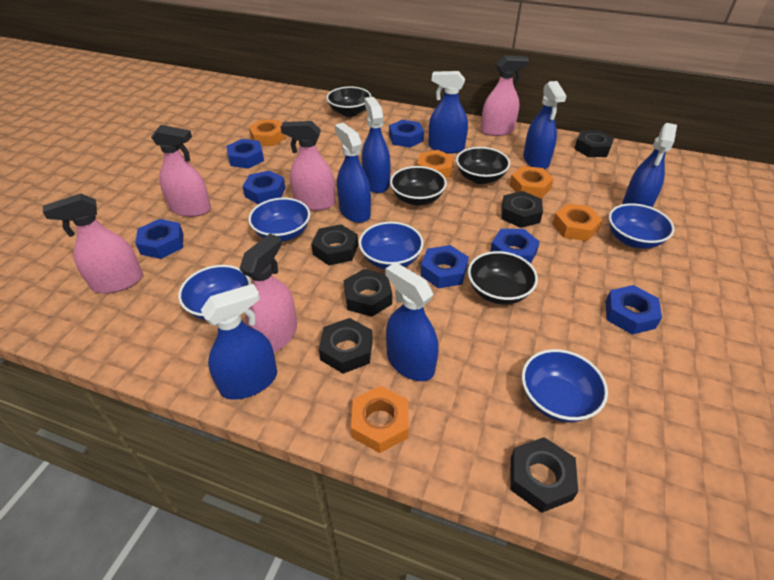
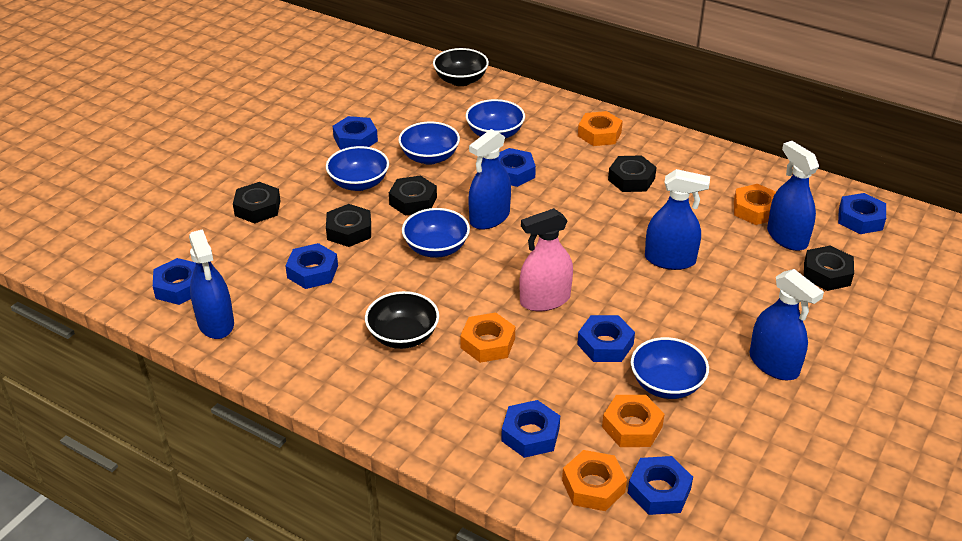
black bowl: [326,87,371,117] [390,166,447,206] [456,147,510,184] [468,251,538,305] = 4 -> [365,291,439,349] [433,48,489,86] = 2
black nut: [311,224,358,265] [319,318,373,374] [344,269,392,317] [501,191,543,228] [510,437,578,513] [574,130,614,157] = 6 -> [233,182,281,224] [326,204,371,247] [389,175,437,216] [608,155,657,192] [804,245,854,291] = 5
blue nut: [135,219,183,259] [226,139,264,169] [242,170,286,204] [389,120,424,148] [420,245,469,288] [490,229,540,264] [605,285,662,335] = 7 -> [153,258,196,305] [285,243,338,289] [333,116,378,150] [498,148,536,187] [501,400,560,458] [577,315,635,362] [628,456,693,515] [838,193,886,234] = 8
blue spray bottle: [201,284,277,400] [335,123,371,223] [362,97,391,193] [386,262,438,381] [428,71,468,154] [523,81,566,169] [622,123,677,208] = 7 -> [189,229,234,339] [468,129,511,230] [645,169,710,270] [750,269,824,380] [767,141,819,251] = 5
pink spray bottle: [43,194,143,294] [151,125,211,217] [239,234,297,352] [281,121,335,211] [481,55,529,136] = 5 -> [519,208,573,311] = 1

